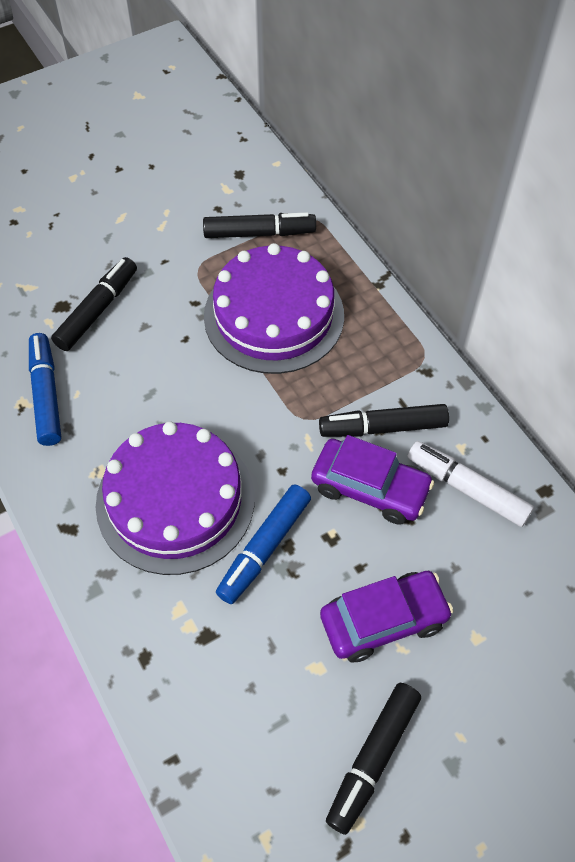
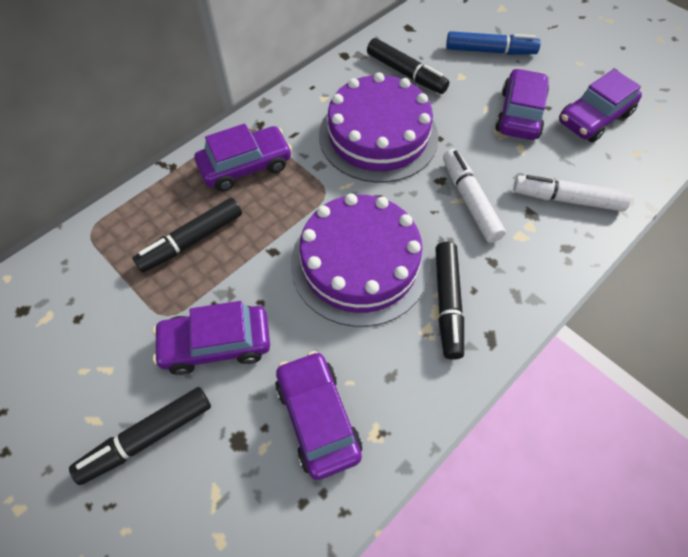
blue marker: [29,333,61,446] [216,484,311,604] = 2 -> [446,31,541,55] = 1
purple car: [311,435,434,525] [320,571,453,662] = 2 -> [153,301,270,375] [195,124,292,191] [275,351,362,480] [495,68,549,140] [559,69,642,142] = 5
white marker: [408,441,534,527] = 1 -> [443,149,506,243] [513,175,631,211] = 2

